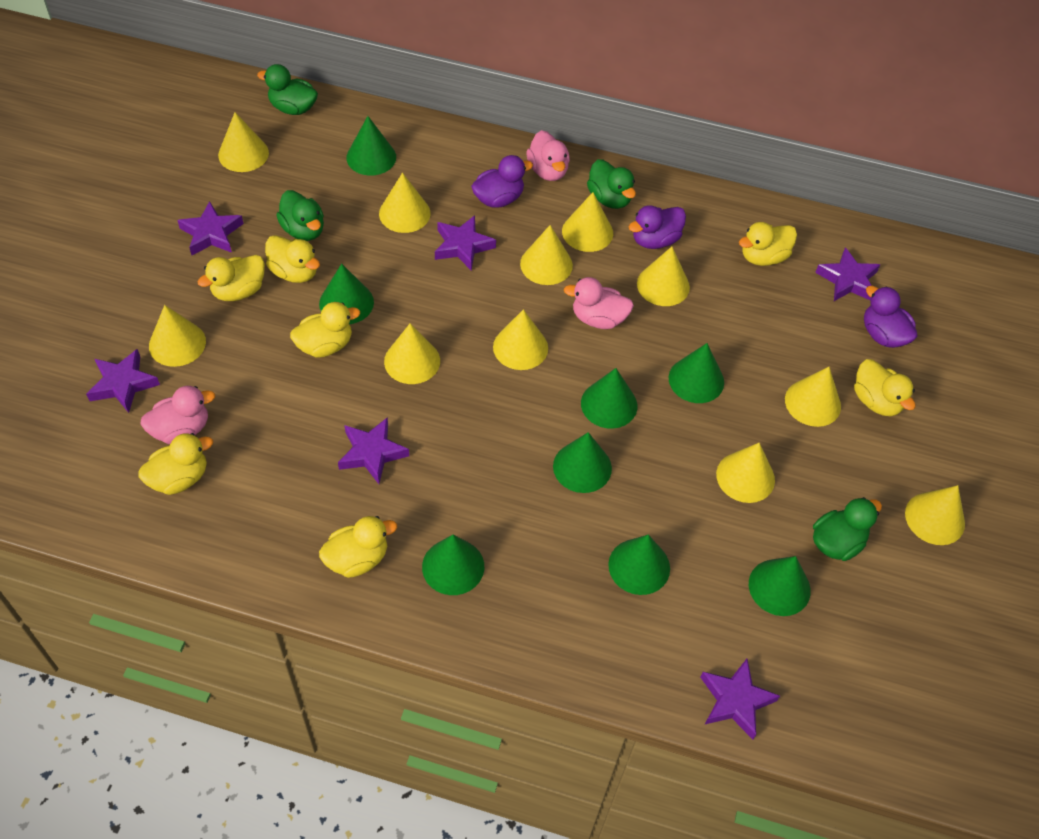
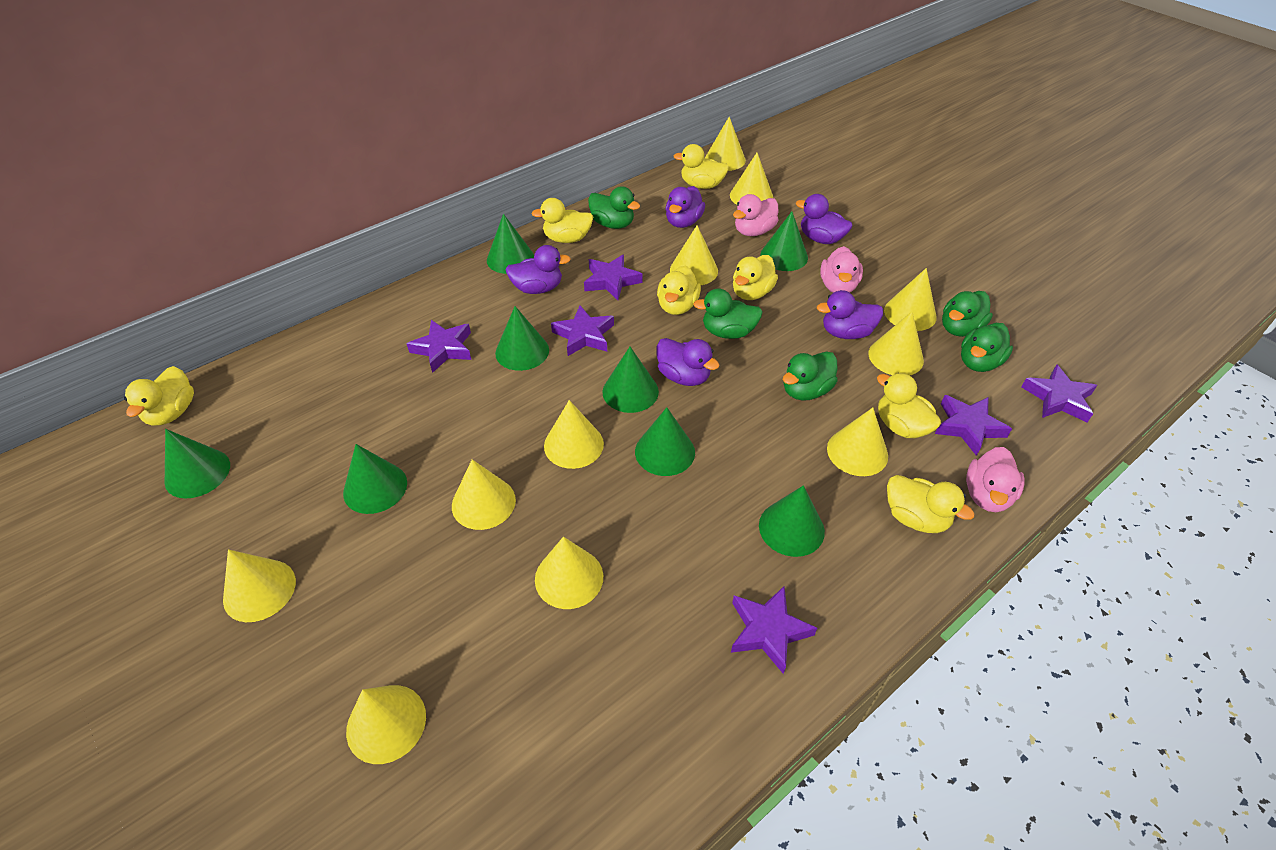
green duck: [257,64,318,115] [276,190,324,241] [587,159,636,209] [813,497,882,561] = 4 -> [588,186,640,229] [693,288,763,339] [783,351,838,401] [942,291,993,337] [961,323,1013,372] = 5
purple duck: [471,155,533,208] [629,205,686,249] [864,286,918,348] = 3 -> [506,245,571,294] [657,338,719,386] [665,186,705,228] [796,194,852,244] [817,290,883,339] = 5

